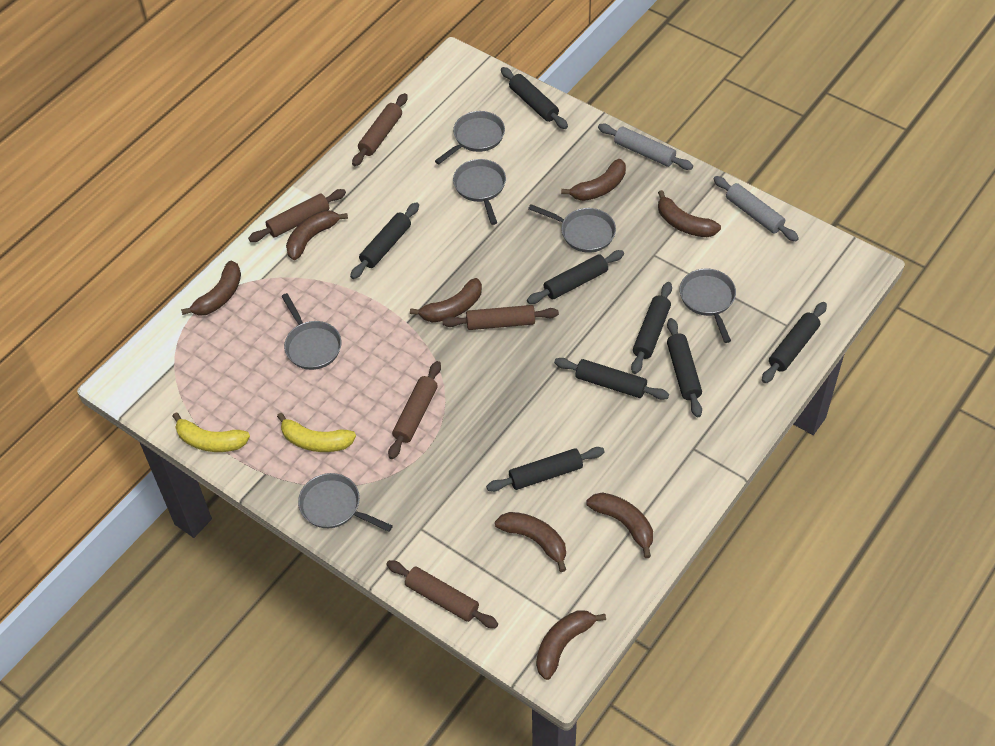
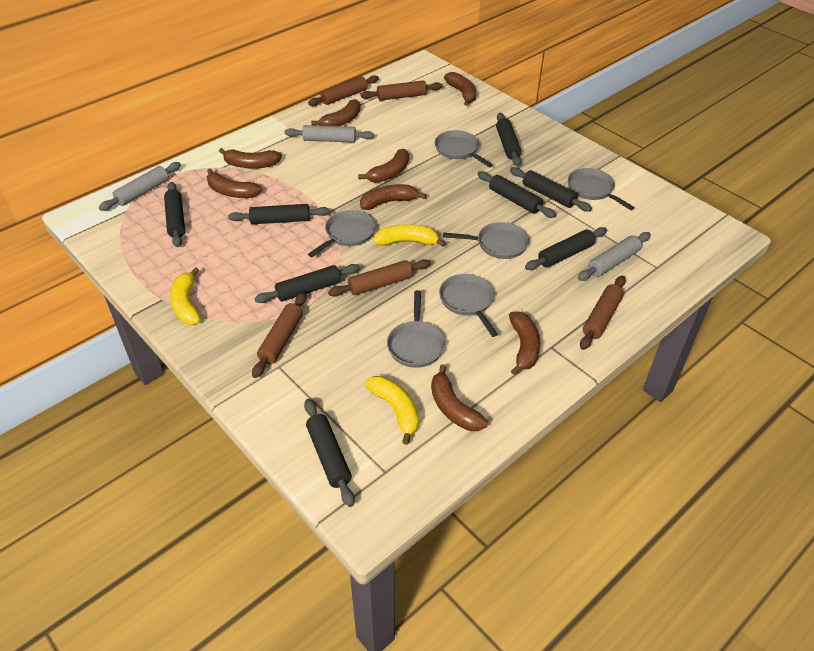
grey rolling pin: [598,124,693,170] [713,176,799,241] = 2 -> [99,162,181,211] [284,125,374,143] [578,232,651,281] = 3
yellow banana: [173,412,250,452] [277,413,356,452] = 2 -> [170,267,201,325] [364,376,419,445] [373,224,446,247] = 3

